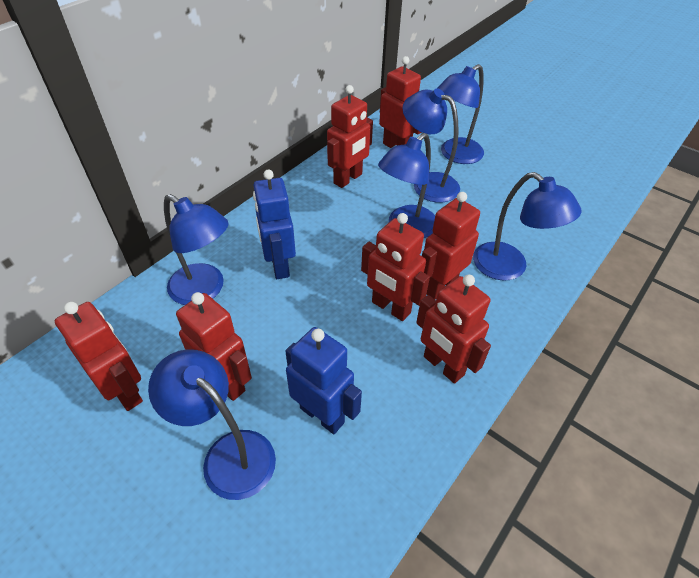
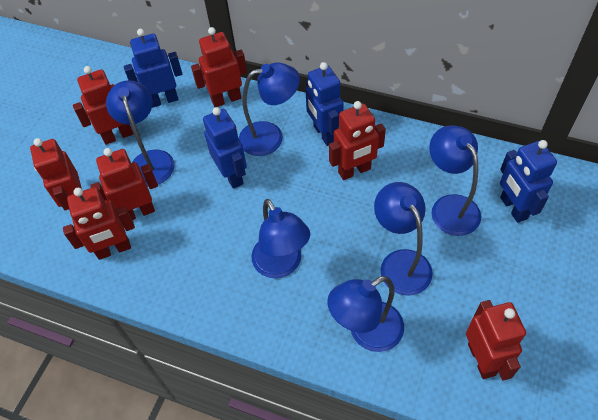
blue robot: [253,169,296,279] [285,327,362,434] = 2 -> [124,29,182,108] [203,107,247,189] [305,62,344,146] [500,140,557,223] = 4

